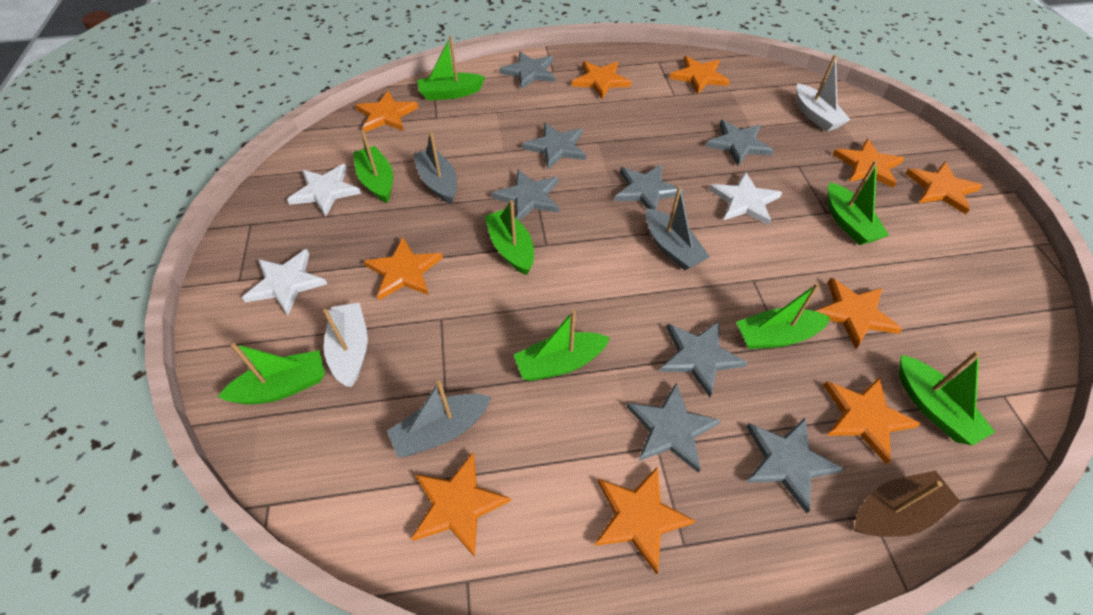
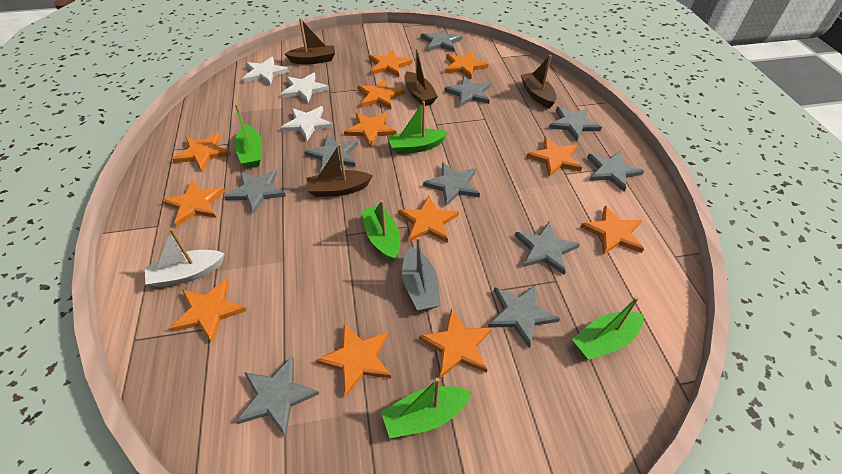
brown boat: [854,471,960,537] = 1 -> [285,18,335,64] [307,144,372,197] [404,48,438,106] [521,55,556,109] = 4
green boat: [217,343,325,405] [353,130,393,203] [417,36,485,100] [485,200,534,275] [514,310,610,381] [736,283,831,349] [828,160,889,245] [899,351,995,445] = 8 -> [234,104,262,168] [362,200,400,262] [381,378,472,438] [388,101,448,154] [572,297,644,360] = 5
grey boat: [387,380,491,458] [413,131,457,204] [646,186,710,270] = 3 -> [402,237,441,311] = 1
grey star: [492,169,559,221] [499,52,555,90] [522,122,586,169] [614,164,684,210] [627,383,721,473] [660,321,748,397] [705,120,774,166] [746,418,844,514] = 8 -> [224,170,286,214] [236,356,319,437] [304,134,358,172] [421,28,463,52] [423,162,480,206] [445,76,491,107] [488,285,560,348] [515,222,580,275] [549,107,602,141] [587,151,644,192] = 10
orange star: [355,91,418,132] [364,237,443,300] [411,453,511,557] [572,61,631,99] [594,466,695,574] [669,56,730,95] [816,278,903,349] [823,377,921,464] [832,139,905,188] [905,162,983,214] = 10 -> [162,180,225,227] [170,278,247,343] [172,132,231,172] [316,324,391,397] [344,112,396,147] [357,78,405,109] [369,49,412,77] [398,196,459,243] [419,309,492,378] [445,51,488,79] [527,137,582,177] [581,206,644,255] = 12
white boat: [323,302,368,387] [796,55,851,132] = 2 -> [145,228,225,287] = 1

